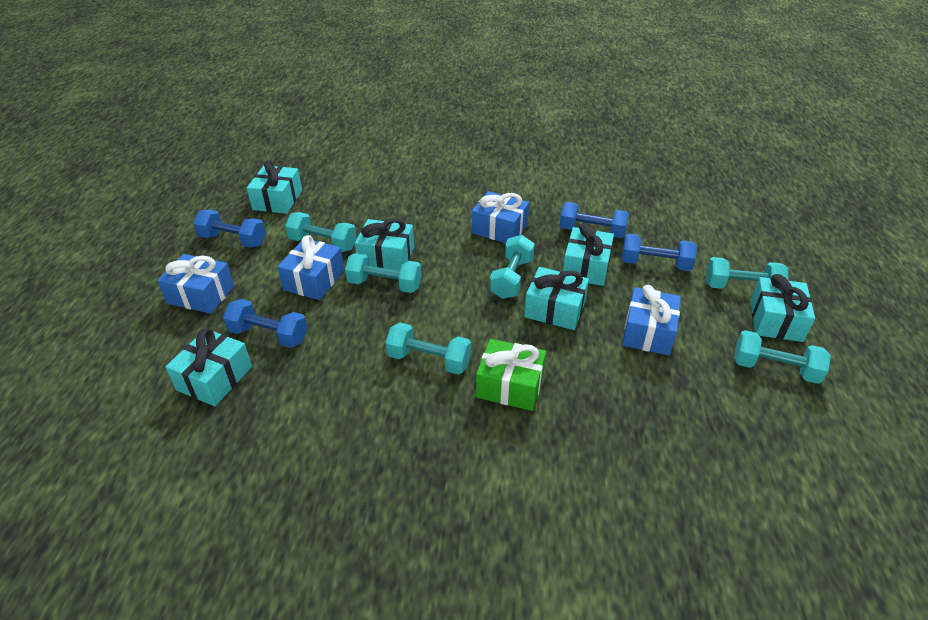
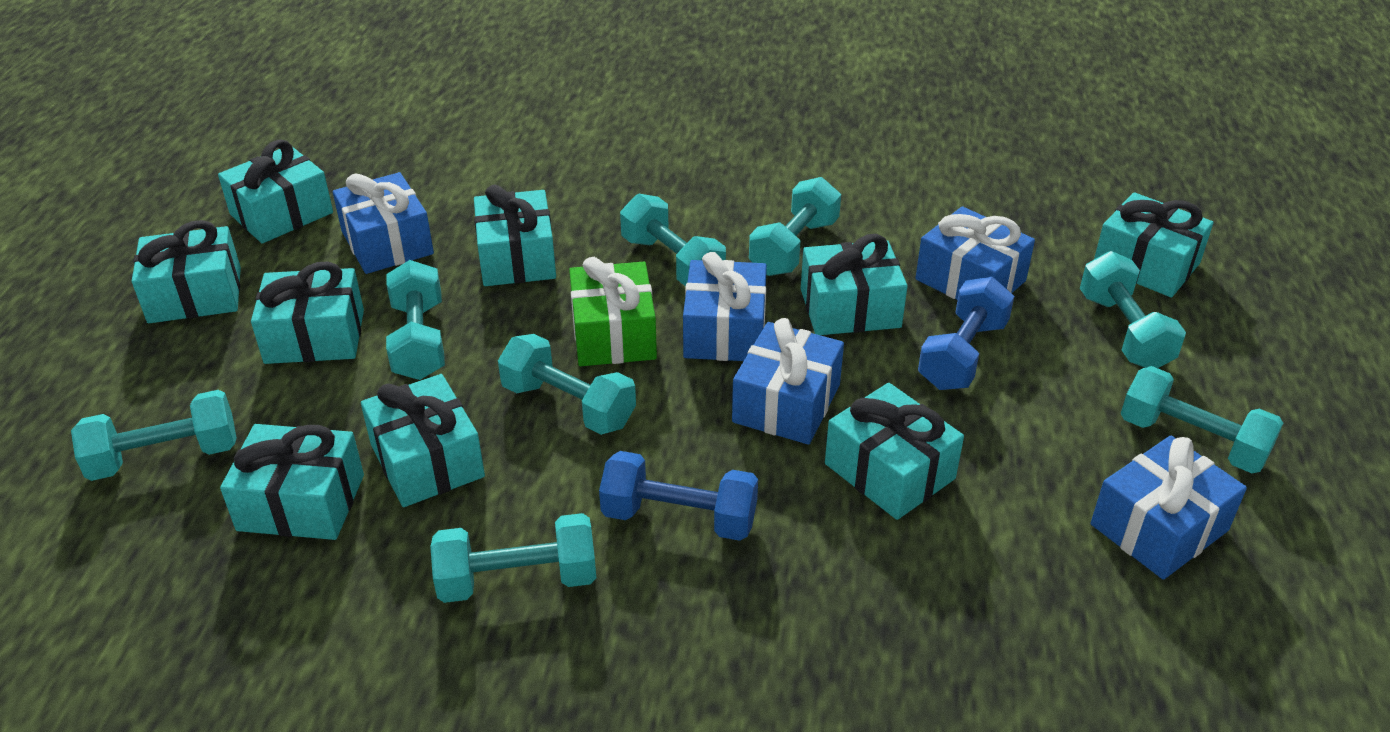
blue dumbbell: [193,210,266,248] [223,299,308,348] [559,202,629,238] [621,234,697,271] = 4 -> [599,451,758,541] [918,277,1014,390] = 2
blue gift: [157,254,234,314] [277,235,344,300] [472,191,529,243] [622,285,681,356] = 4 -> [333,172,434,274] [683,252,767,361] [732,318,844,445] [916,206,1035,300] [1091,436,1247,580] = 5
turquoise dumbbell: [285,212,357,252] [345,253,422,293] [385,323,471,374] [490,235,535,299] [706,257,788,289] [734,330,831,384] = 6 -> [71,390,237,481] [386,260,445,380] [430,513,596,603] [498,334,636,435] [620,194,726,286] [749,177,841,276] [1080,251,1186,368] [1121,366,1283,473] = 8
turquoise gift: [165,328,252,406] [247,160,302,214] [355,218,414,271] [524,267,589,330] [563,224,614,286] [750,274,815,342] = 6 -> [132,220,241,323] [218,139,333,243] [220,424,364,540] [251,261,364,364] [361,374,485,507] [474,184,556,286] [801,234,908,335] [825,383,964,520] [1094,192,1213,297] = 9

